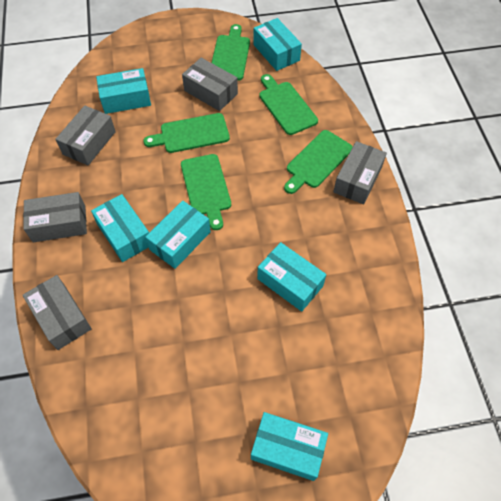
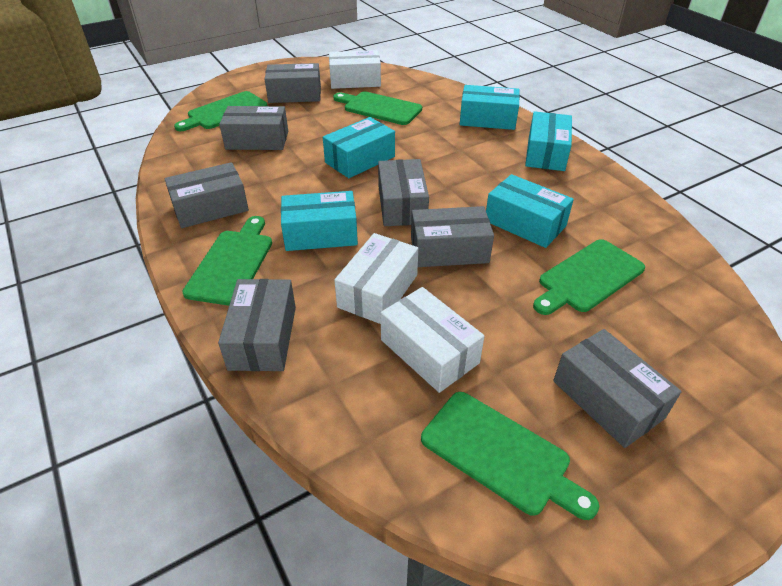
grey box: [23,192,87,242] [23,275,92,350] [55,105,116,166] [182,58,238,111] [333,141,387,204] = 5 -> [164,162,249,228] [218,279,296,371] [219,106,288,150] [265,63,321,103] [378,159,429,226] [411,206,494,267] [553,329,682,448] = 7
turquoise box: [91,194,149,262] [96,68,151,114] [145,200,211,269] [251,412,328,481] [254,18,302,71] [257,242,326,312] = 6 -> [281,191,358,251] [323,117,395,178] [460,85,520,130] [486,174,574,248] [525,111,572,171] = 5
white box: none = 0 -> [329,50,381,89] [334,233,419,324] [381,287,485,393] = 3

